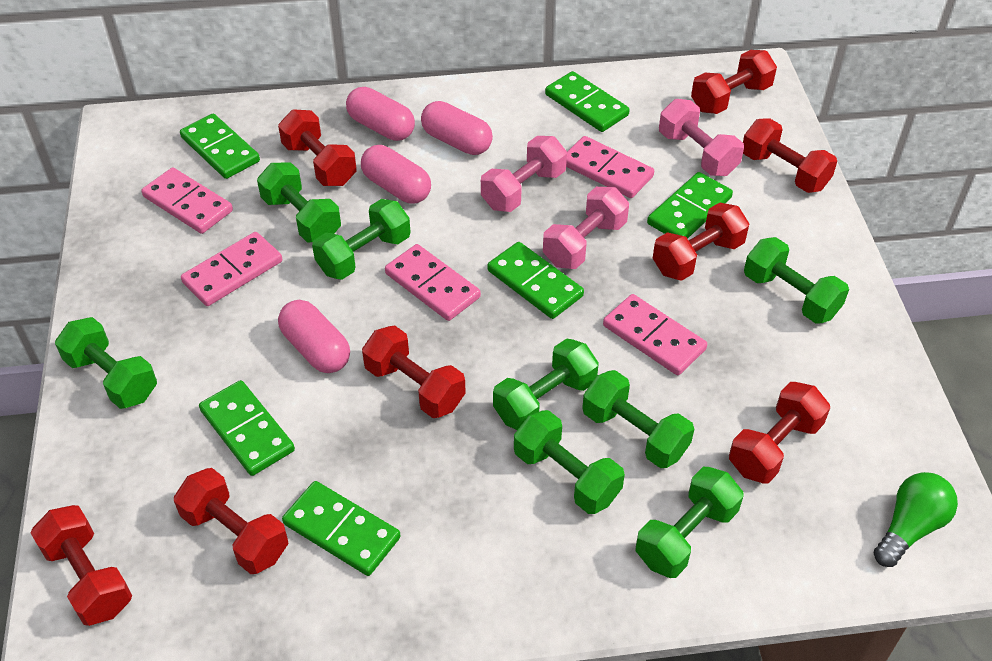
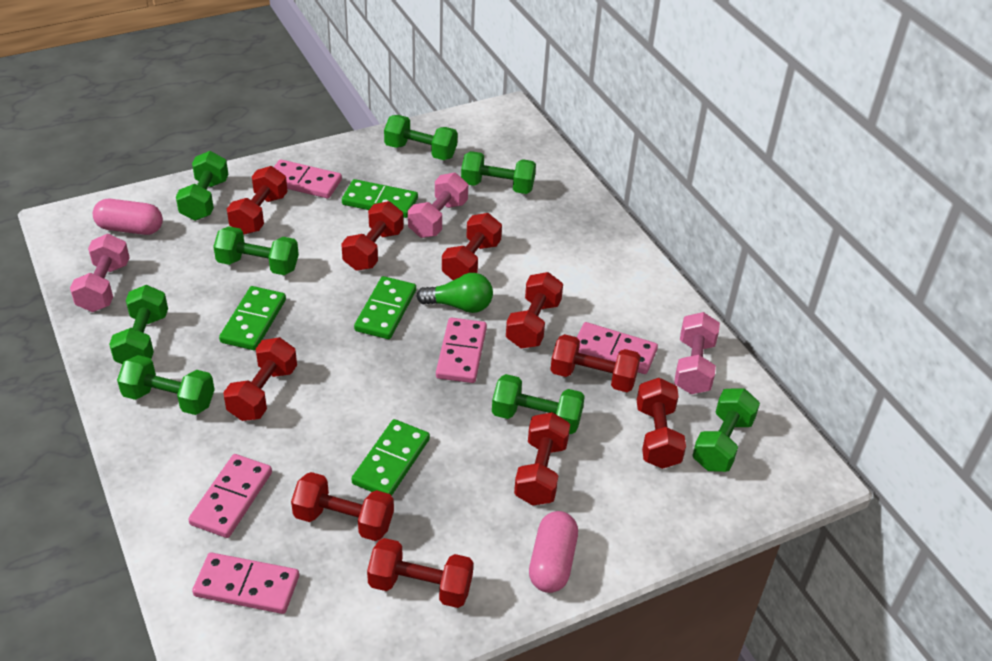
green domino: [180,114,260,179] [199,380,295,476] [282,481,401,576] [487,242,584,319] [545,71,630,132] [647,172,733,239] = 6 -> [219,286,286,350] [342,179,418,218] [351,419,430,496] [354,276,416,339] = 4
pink capsule: [278,300,350,373] [346,87,415,141] [361,145,431,204] [421,101,493,155] = 4 -> [93,199,163,235] [529,511,578,593] = 2
red dumbbell: [30,505,132,626] [174,468,289,574] [278,109,357,186] [362,326,466,418] [653,203,749,281] [691,50,777,114] [729,382,830,483] [743,118,837,193] = 8 -> [223,337,297,421] [227,166,288,235] [291,472,394,541] [341,201,403,271] [367,538,473,608] [442,213,502,280] [506,272,563,348] [514,412,570,505] [550,334,641,392] [637,378,686,469] = 10

